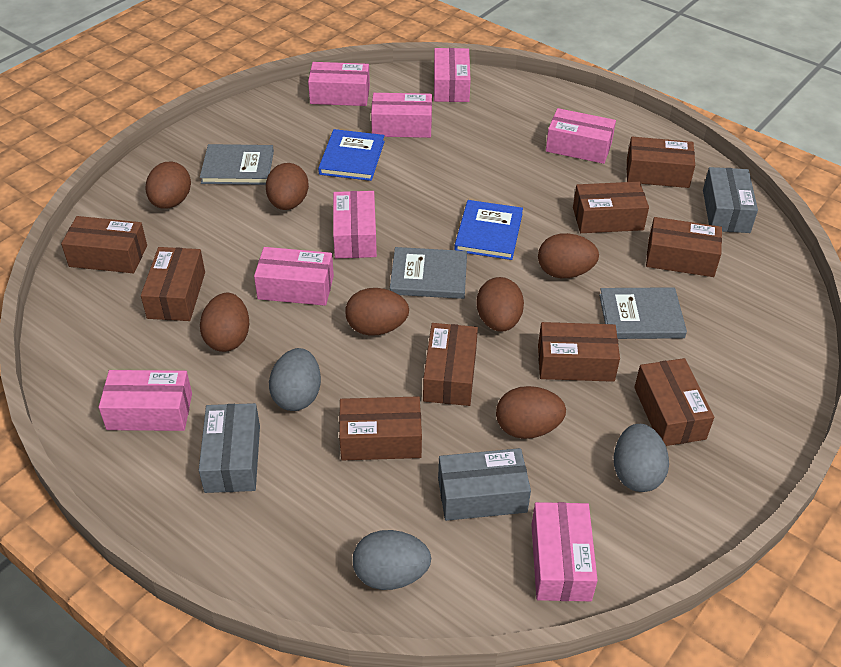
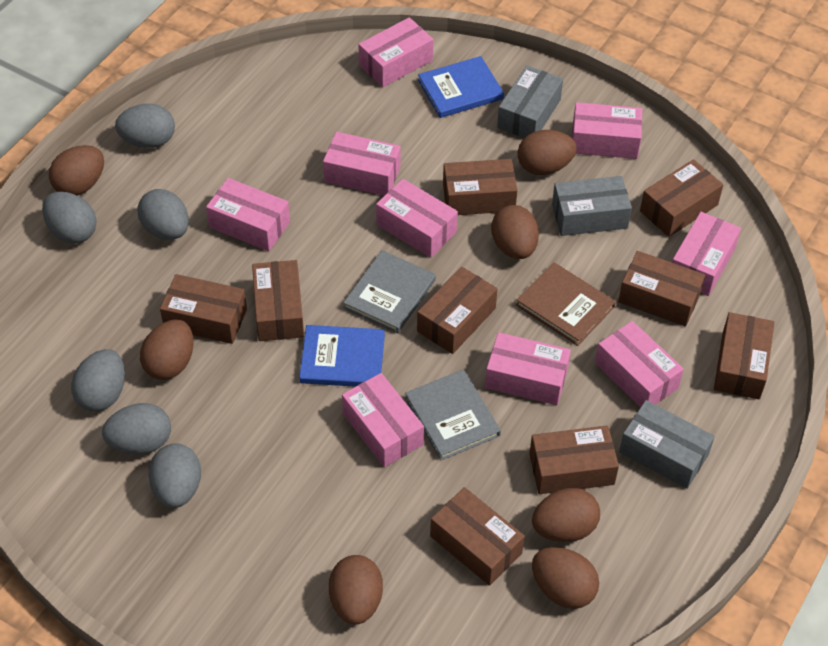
brown book: none = 0 -> [516,262,616,346] = 1
grey book: [200,144,274,185] [390,247,467,299] [599,287,687,339] = 3 -> [343,250,436,333] [405,369,501,460] = 2
grey egg: [269,348,321,411] [353,530,431,590] [613,424,669,492] = 3 -> [42,192,97,244] [71,349,125,412] [102,403,171,454] [115,104,175,148] [137,189,189,240] [148,443,201,508] = 6
pink box: [99,370,192,431] [254,247,334,306] [308,62,370,106] [333,191,377,258] [371,93,432,138] [434,48,471,102] [531,502,598,601] [546,108,616,164] = 8 -> [206,178,290,251] [323,132,401,196] [342,373,424,467] [359,17,433,88] [376,179,458,258] [485,332,571,405] [572,102,642,159] [595,321,684,407] [672,212,741,296] = 9

